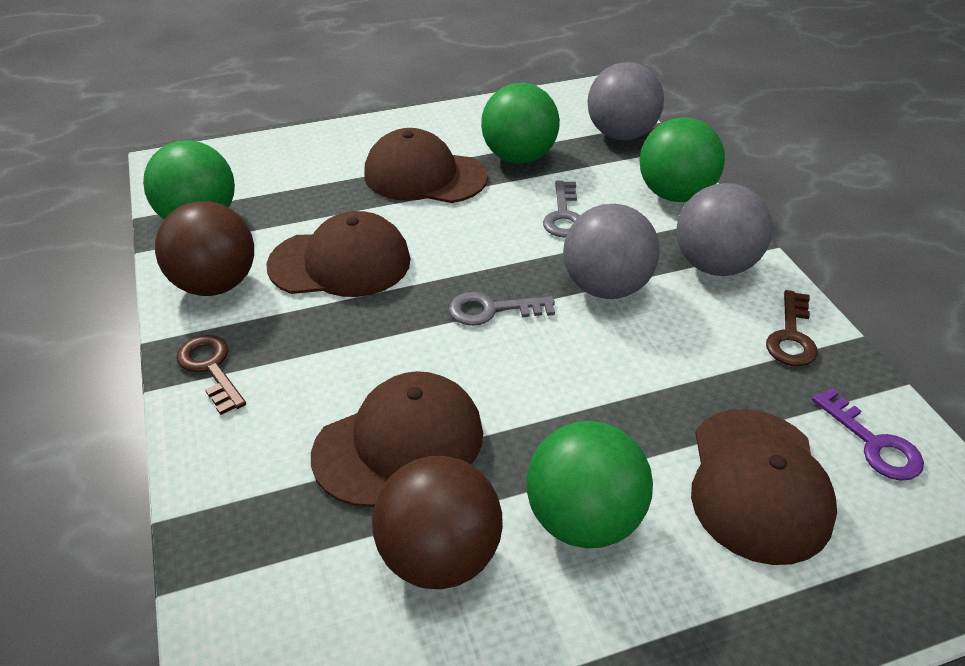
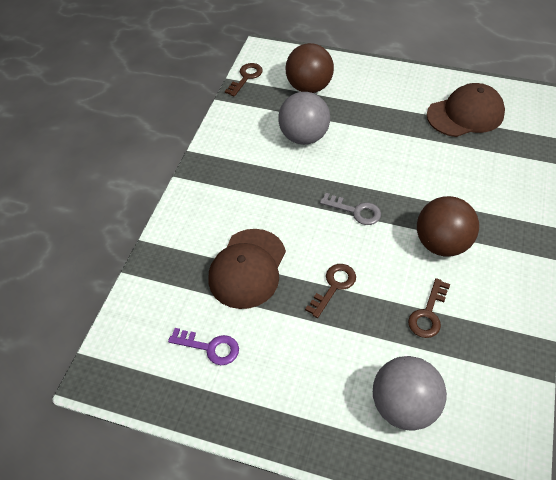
brown cap: [266,211,411,297] [311,371,483,507] [364,128,488,203] [691,409,837,565] = 4 -> [209,229,286,309] [427,83,505,137] = 2
brown key: [177,335,246,415] [766,290,818,366] = 2 -> [225,63,263,97] [305,264,356,318] [408,278,450,338] = 3
green ball: [143,140,235,219] [481,83,560,164] [527,421,653,548] [640,117,725,202] = 4 -> none = 0
grey ball: [563,204,660,299] [587,62,664,140] [676,183,773,276] = 3 -> [278,92,330,145] [373,356,447,431] = 2
grey key: [449,292,555,326] [543,181,580,238] = 2 -> [320,193,381,225] = 1

